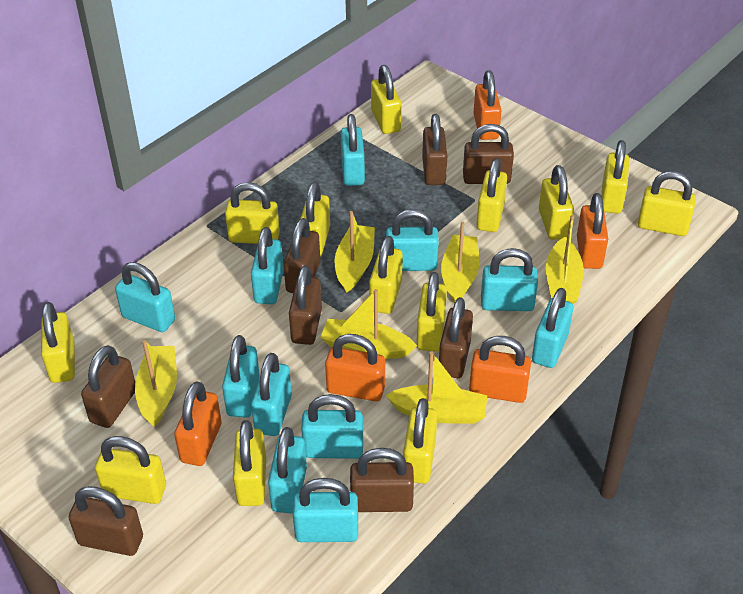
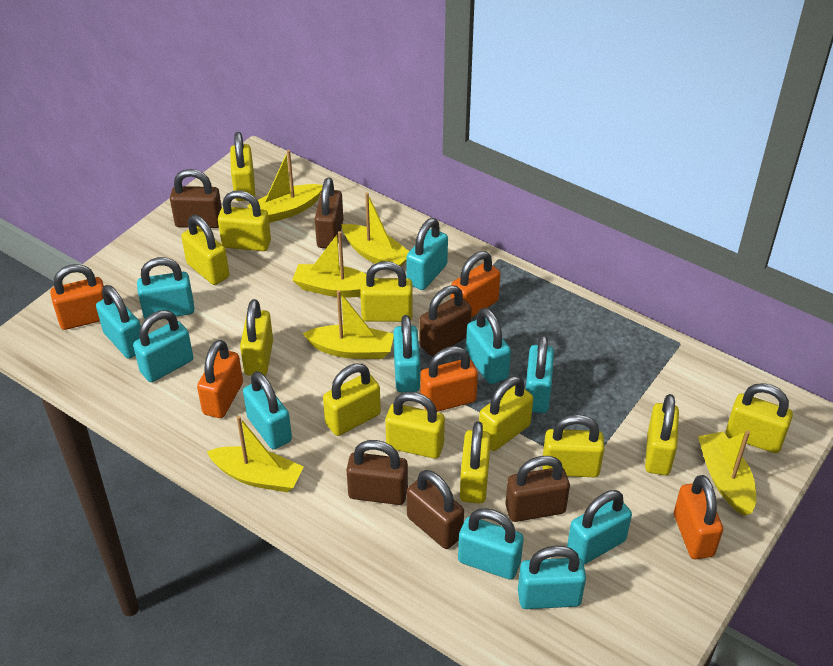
brown padlock: [69,486,143,556] [81,345,135,428] [284,218,320,293] [289,265,322,345] [350,448,414,512] [422,114,447,185] [439,297,473,378] [463,124,514,184] = 8 -> [170,169,222,228] [315,177,343,248] [346,440,408,505] [407,470,464,549] [419,285,472,356] [505,456,570,522] = 6
yellow padlock: [41,302,75,383] [95,436,166,504] [225,182,280,244] [233,420,266,506] [300,182,330,256] [369,236,403,314] [371,65,401,134] [403,398,437,484] [417,272,447,352] [477,158,507,232] [539,165,574,240] [601,140,629,214] [638,171,696,236] = 13 -> [181,215,229,285] [218,190,271,251] [230,132,255,201] [240,299,273,376] [323,364,381,436] [360,261,413,322] [385,392,445,459] [460,421,491,503] [479,376,533,451] [543,414,605,477] [645,394,679,475] [726,383,793,453] = 12

